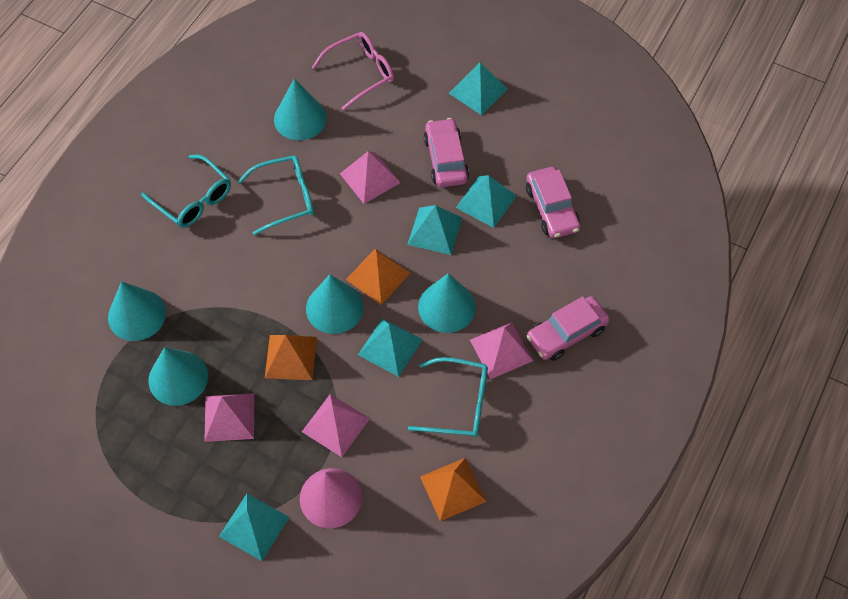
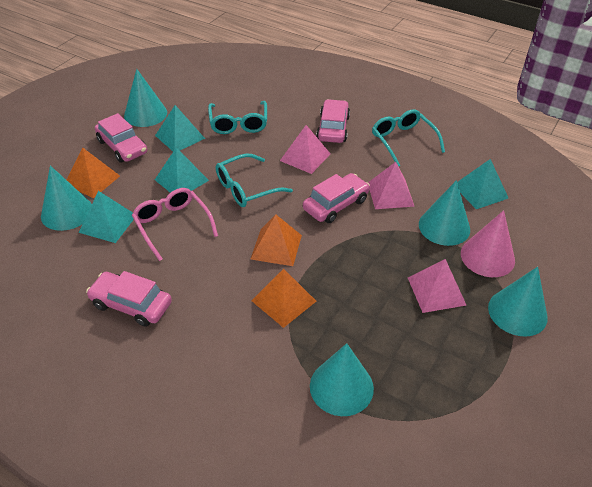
pink car: [424,118,469,187] [526,167,580,238] [526,296,610,361] = 3 -> [86,271,172,327] [95,113,147,163] [303,173,370,223] [316,99,350,143] = 4
pink pyramid: [204,393,254,442] [302,394,370,457] [340,151,401,204] [470,322,533,379] = 4 -> [280,125,331,174] [368,162,415,209] [408,259,467,313] = 3
turquoise pyramid: [219,494,290,561] [358,318,423,377] [407,205,462,255] [449,63,507,115] [456,175,516,228] = 5 -> [79,191,134,243] [155,105,205,151] [155,147,209,193] [457,159,508,209] = 4

